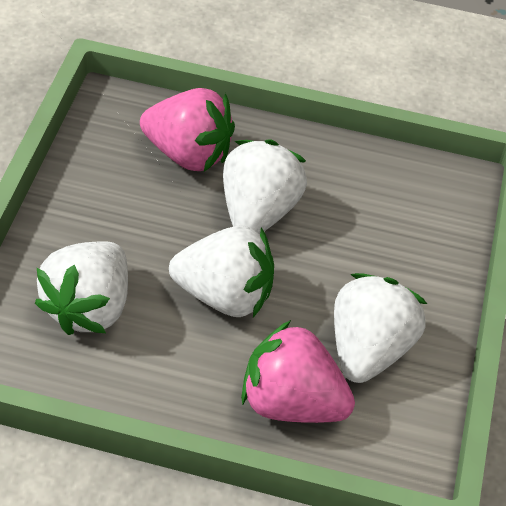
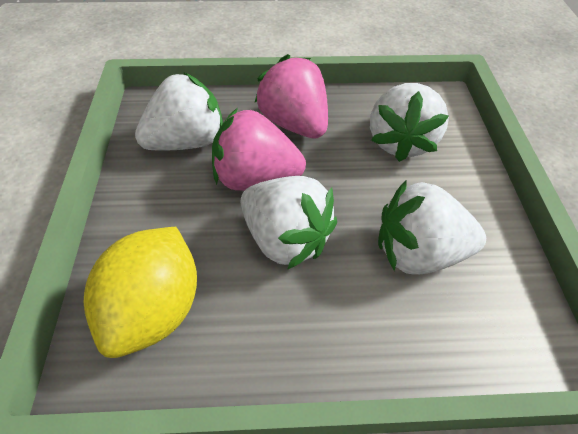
yellow lemon: none = 0 -> [84,227,197,358] = 1

